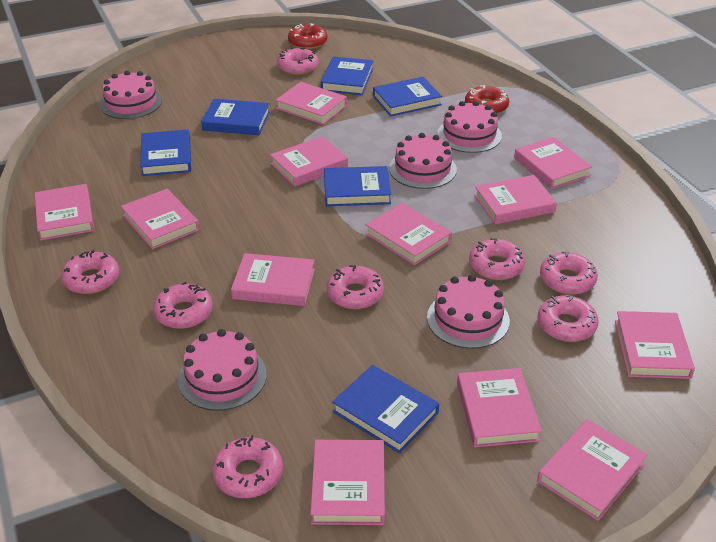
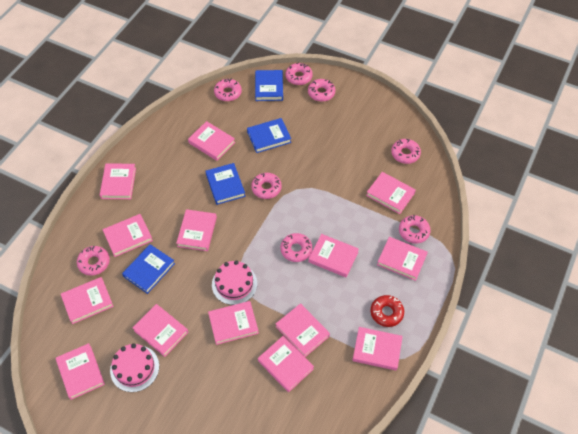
blue book: [140,130,191,176] [201,99,270,135] [321,56,373,95] [324,166,391,206] [332,365,439,454] [373,77,442,117] = 6 -> [122,244,175,294] [205,163,245,205] [247,118,291,153] [255,70,283,101] = 4
pink book: [35,184,94,241] [121,189,200,249] [231,253,315,306] [270,136,348,187] [276,82,347,125] [310,440,385,525] [365,203,452,265] [457,368,542,447] [474,175,557,224] [514,137,592,189] [537,419,647,521] [615,311,695,379] = 12 -> [56,343,105,400] [61,277,114,324] [100,163,136,199] [103,214,153,257] [133,304,188,357] [176,209,217,251] [188,121,235,161] [208,301,259,345] [258,336,314,392] [276,303,330,357] [308,234,359,277] [352,327,403,371] [366,172,416,214] [377,237,428,281] = 14
pink cake: [100,70,162,119] [178,329,267,411] [389,133,457,189] [427,275,510,349] [437,101,502,153] = 5 -> [110,343,159,392] [212,260,257,305] = 2
red donut: [288,23,327,49] [465,85,509,114] = 2 -> [371,295,404,327] = 1

